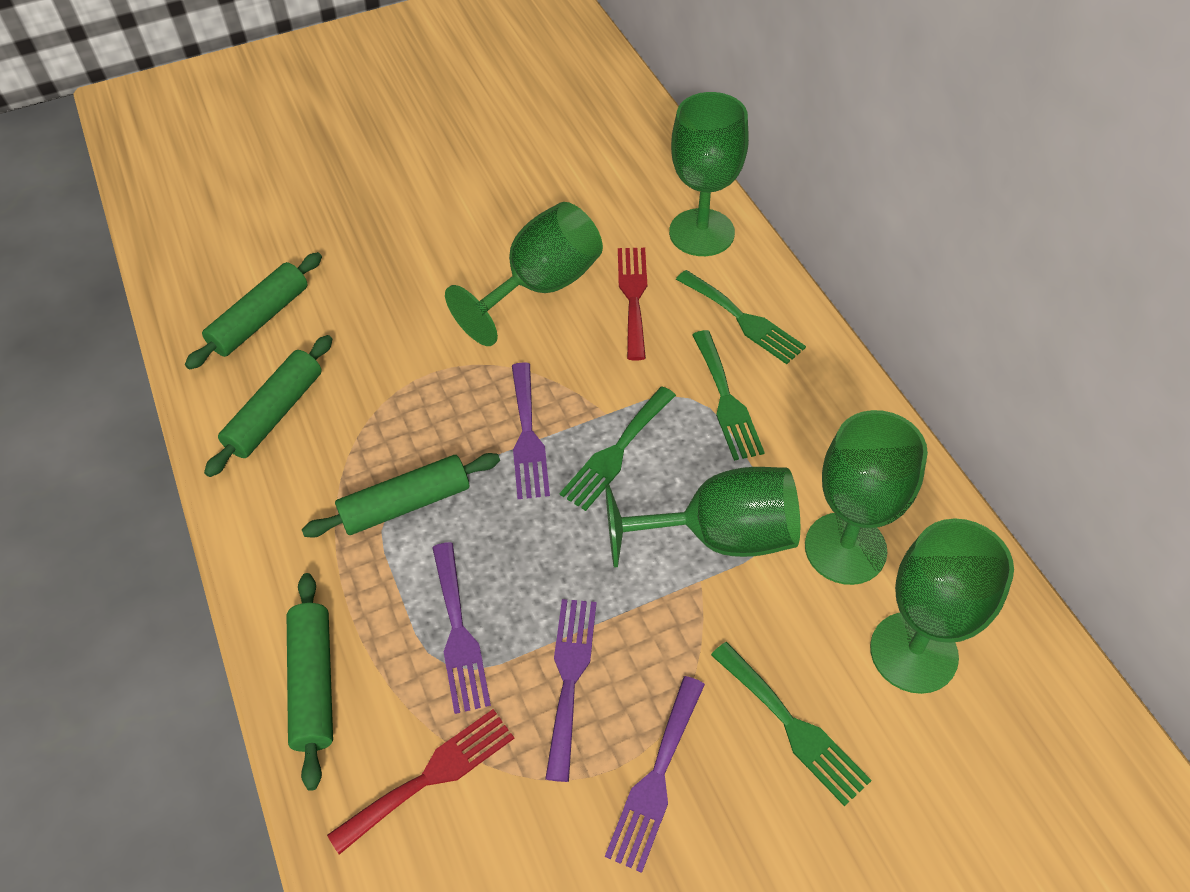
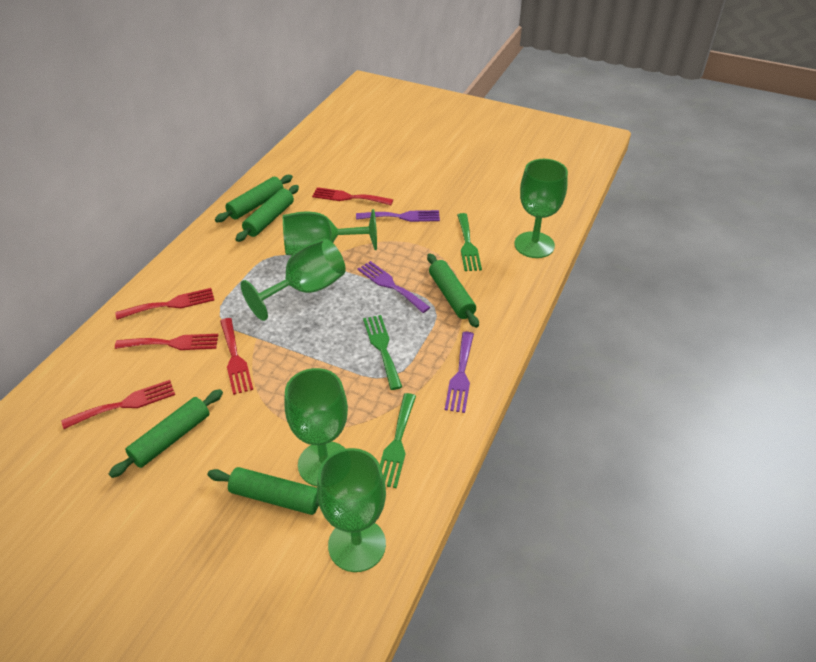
green fork: [560,386,676,511] [676,270,806,364] [692,330,765,461] [711,642,872,806] = 4 -> [363,315,402,390] [380,393,416,488] [457,213,482,271] = 3
green rolling pin: [185,252,322,370] [204,335,332,477] [287,573,333,791] [302,453,500,538] = 4 -> [109,389,223,478] [208,467,319,515] [215,175,293,222] [236,185,299,242] [427,253,479,328] = 5
purple fork: [432,542,491,714] [512,362,550,499] [545,599,596,782] [605,676,705,873] = 4 -> [356,210,440,222] [357,261,431,313] [445,331,474,413] = 3
red fork: [327,709,515,855] [618,248,647,360] = 2 -> [61,380,175,429] [115,288,214,320] [115,334,218,350] [220,318,253,395] [312,187,393,205] = 5

